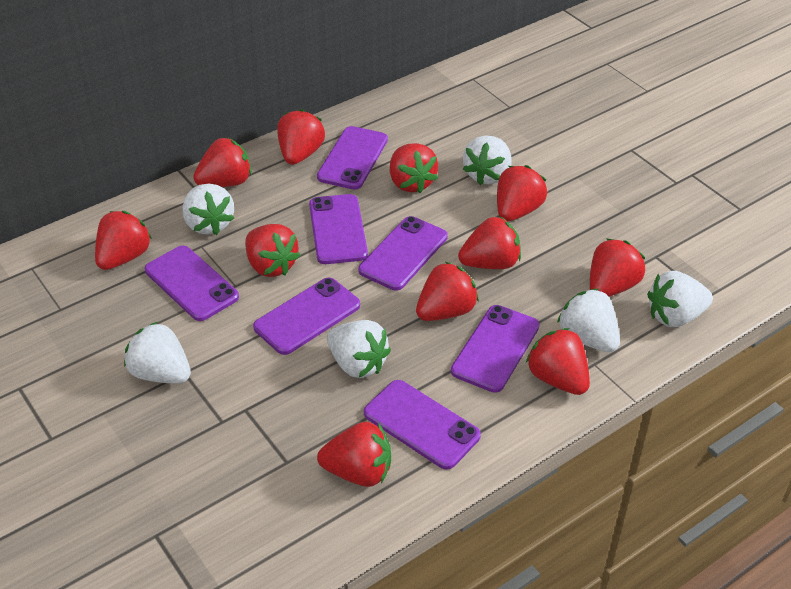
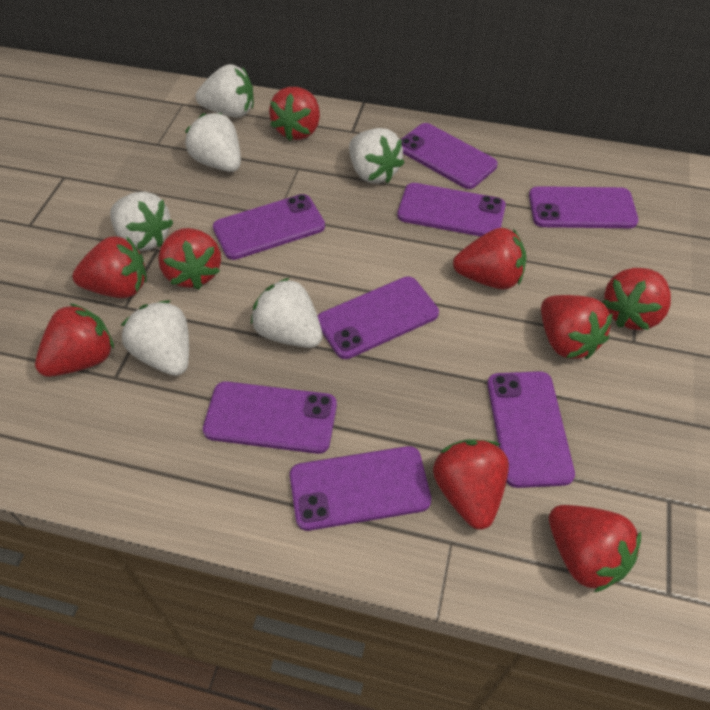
purple phone: [145,246,239,321] [253,278,360,355] [309,194,368,264] [317,126,388,190] [358,216,448,291] [364,380,481,470] [451,305,540,393] = 7 -> [203,381,337,454] [213,194,325,260] [290,446,431,531] [318,276,439,359] [397,183,506,236] [400,123,498,189] [487,371,575,488] [529,186,639,228] = 8
red strawberry: [95,211,152,270] [193,137,252,187] [245,224,301,277] [277,109,325,165] [317,422,391,487] [390,143,438,193] [416,262,479,321] [458,216,521,269] [497,165,547,221] [526,328,590,395] [590,238,645,297] = 11 -> [35,303,114,377] [72,236,147,298] [158,228,221,290] [269,87,320,141] [433,439,509,530] [453,228,527,289] [541,295,613,359] [549,505,641,593] [602,268,671,330] = 9

